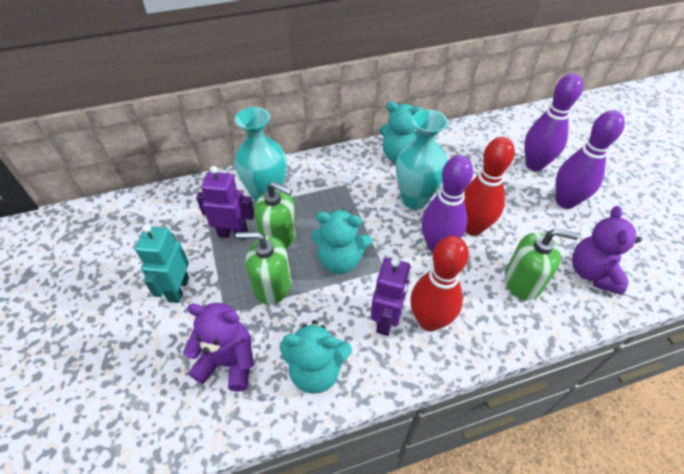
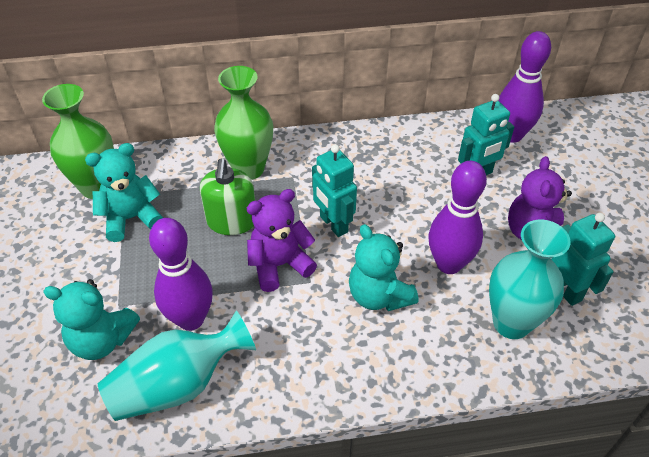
green soap dispenser: [235,232,291,305] [254,181,297,248] [505,228,579,300] = 3 -> [200,159,255,235] = 1
green vase: none = 0 -> [42,84,114,199] [214,66,273,180] = 2
purple robot: [196,166,254,240] [371,257,411,336] = 2 -> none = 0
red bowling pin: [410,236,469,332] [464,137,515,236] = 2 -> none = 0
turquoise robot: [135,224,189,303] = 1 -> [312,144,357,237] [458,94,514,175] [551,213,615,306] = 3

